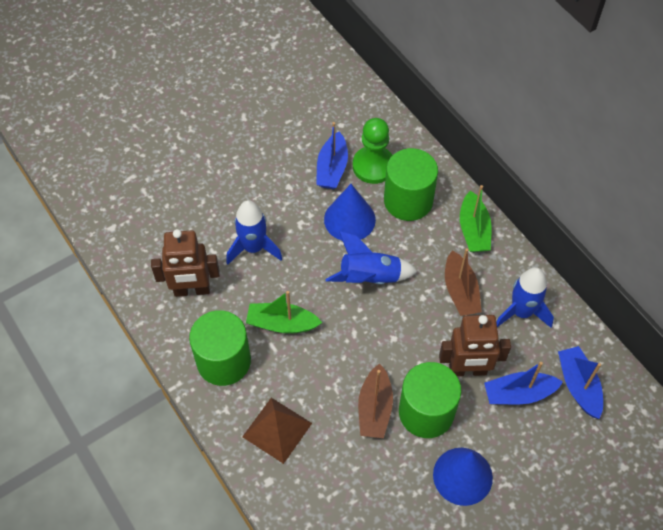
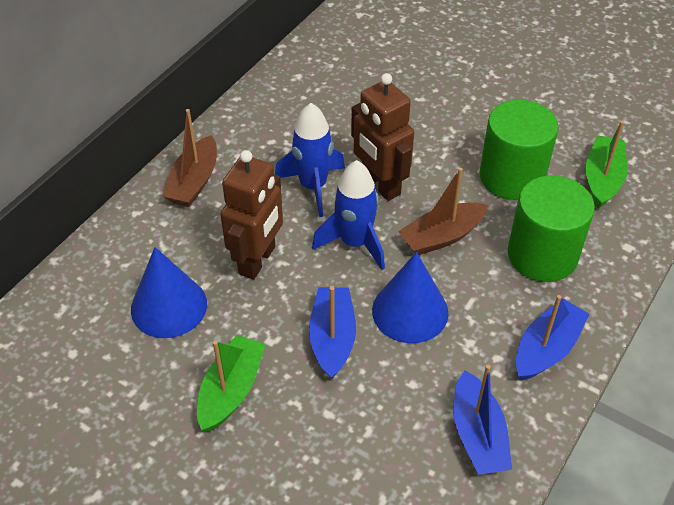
blue rocket: [226,200,282,264] [326,231,418,285] [496,267,554,328] = 3 -> [275,103,345,217] [312,160,385,270] = 2
brown pyramid: [242,398,312,464] = 1 -> none = 0
green cylinder: [189,310,251,386] [384,148,438,221] [399,362,461,438] = 3 -> [480,100,559,200] [508,175,595,282] = 2
green pawn: [353,118,393,184] = 1 -> none = 0

